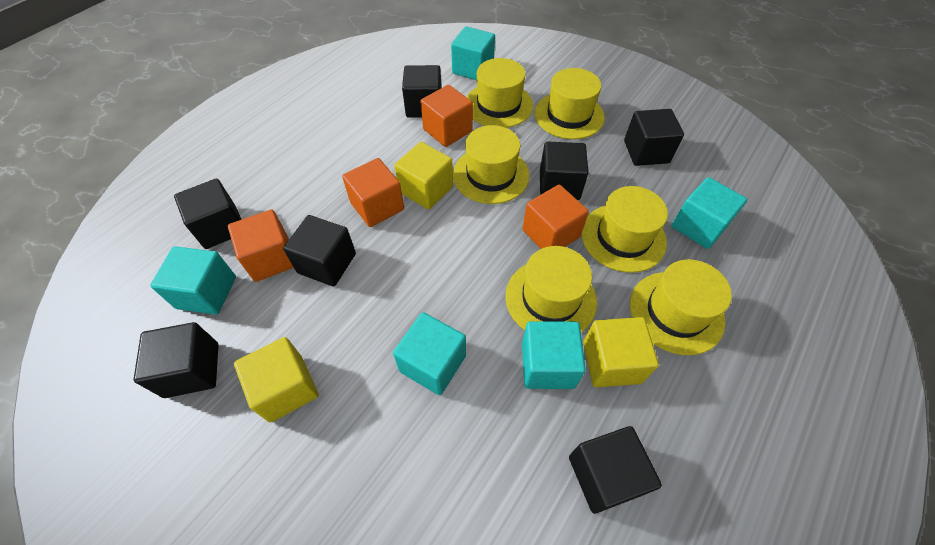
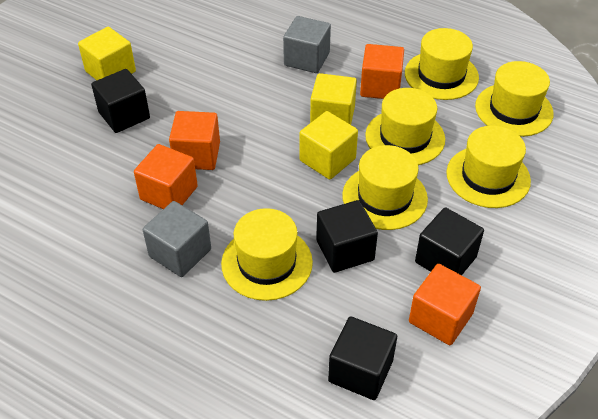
black cube: [134,322,218,398] [174,179,242,249] [283,215,356,287] [402,65,442,117] [540,141,589,200] [569,426,662,514] [624,109,684,166] = 7 -> [91,69,150,133] [316,200,378,273] [328,316,397,400] [415,207,484,275] = 4
grey cube: none = 0 -> [143,201,211,277] [283,16,331,73] = 2
turquoise cube: [150,246,236,315] [393,312,466,395] [451,26,495,80] [522,321,586,389] [671,177,747,249] = 5 -> none = 0

